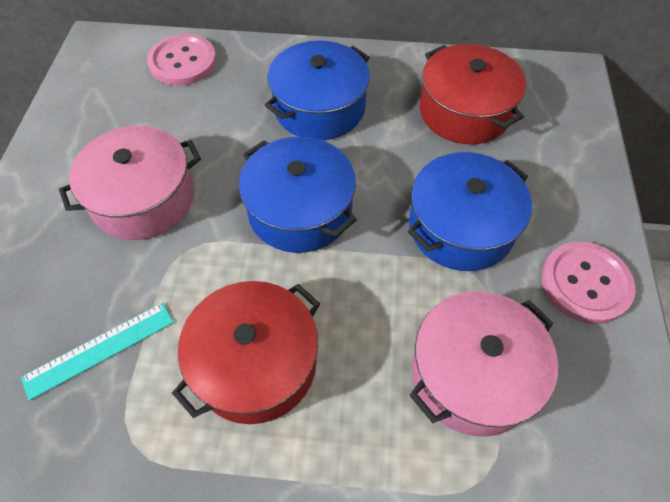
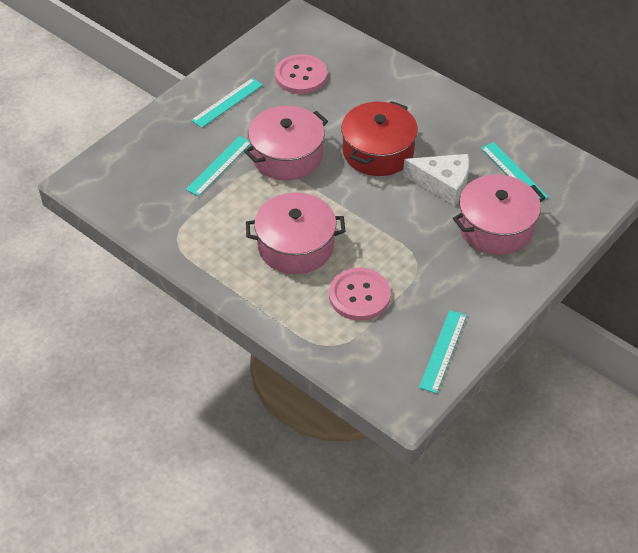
blue pot: [239,137,357,253] [265,41,370,140] [408,152,532,271] = 3 -> none = 0
pink pot: [59,126,201,240] [410,291,558,437] = 2 -> [244,106,328,180] [246,193,345,274] [453,175,545,255] = 3
red pot: [172,281,320,424] [420,44,526,144] = 2 -> [341,101,418,176] = 1
turquoise ruler: [21,303,174,401] = 1 -> [186,136,250,196] [191,78,263,128] [419,310,467,394] [481,142,548,200] = 4
white cheese: none = 0 -> [403,154,469,206] = 1

